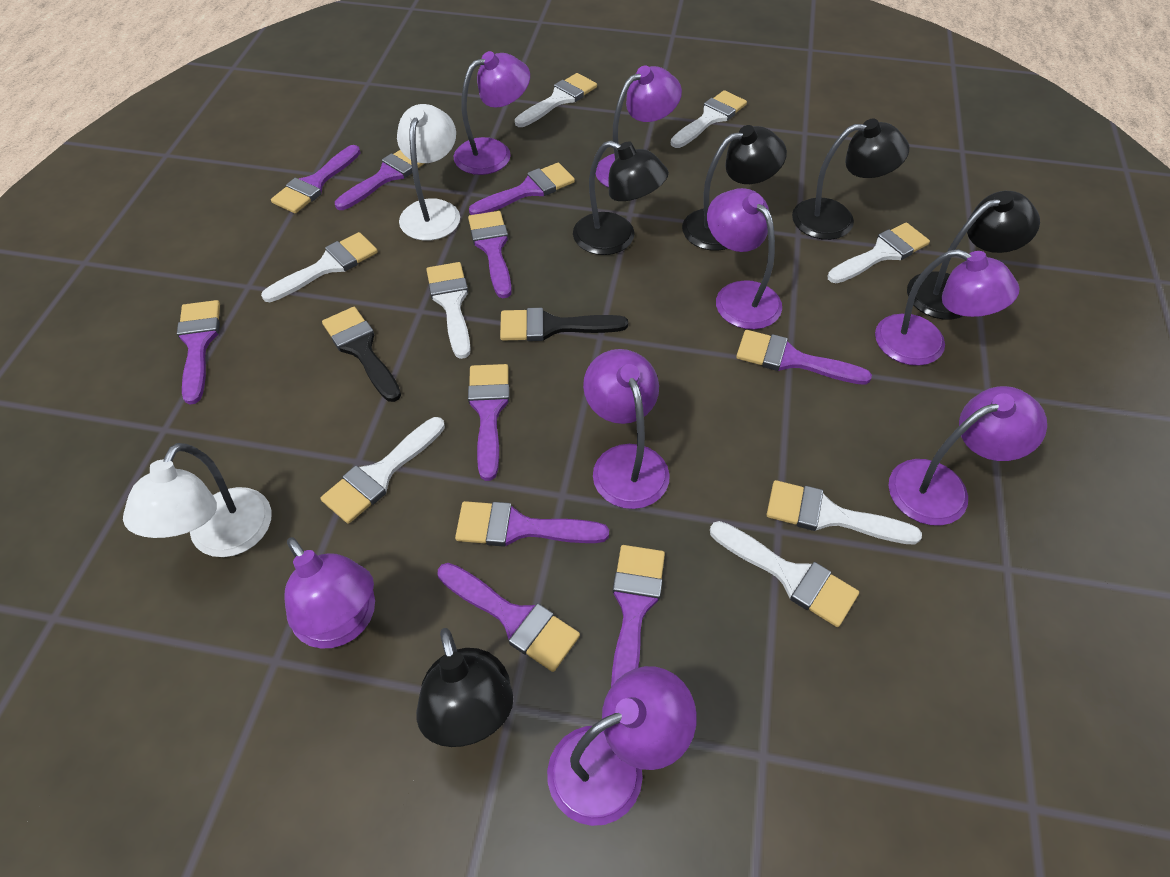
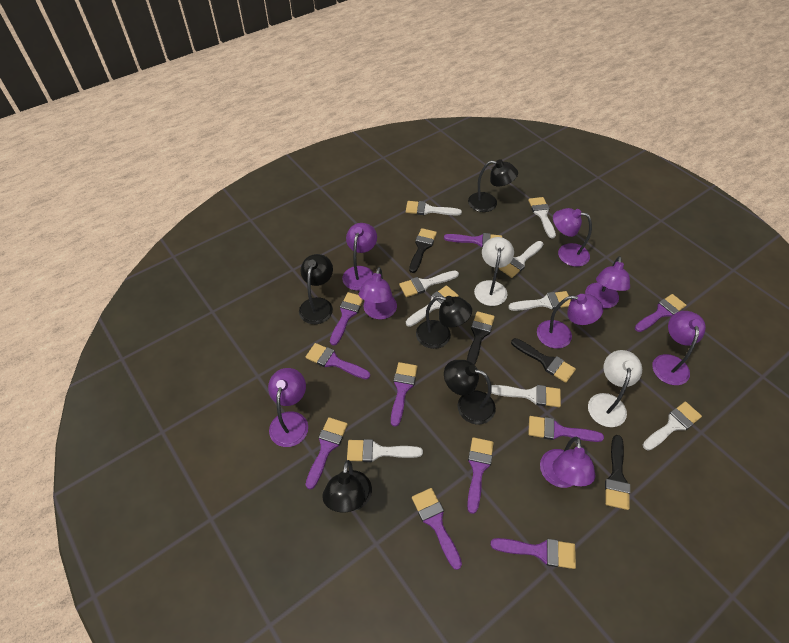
black brush: [322,307,401,402] [500,308,628,341] = 2 -> [409,228,437,273] [467,311,495,365] [511,338,576,383] [605,435,630,510] = 4
white brush: [261,232,378,302] [320,417,445,524] [426,262,471,359] [515,73,597,127] [671,90,747,148] [710,521,859,627] [767,480,922,545] [828,222,930,283] = 8 -> [347,439,423,462] [399,270,459,297] [406,201,462,216] [406,285,459,327] [491,385,561,407] [499,241,543,278] [508,291,571,311] [528,197,556,239] [643,401,702,451] = 9

